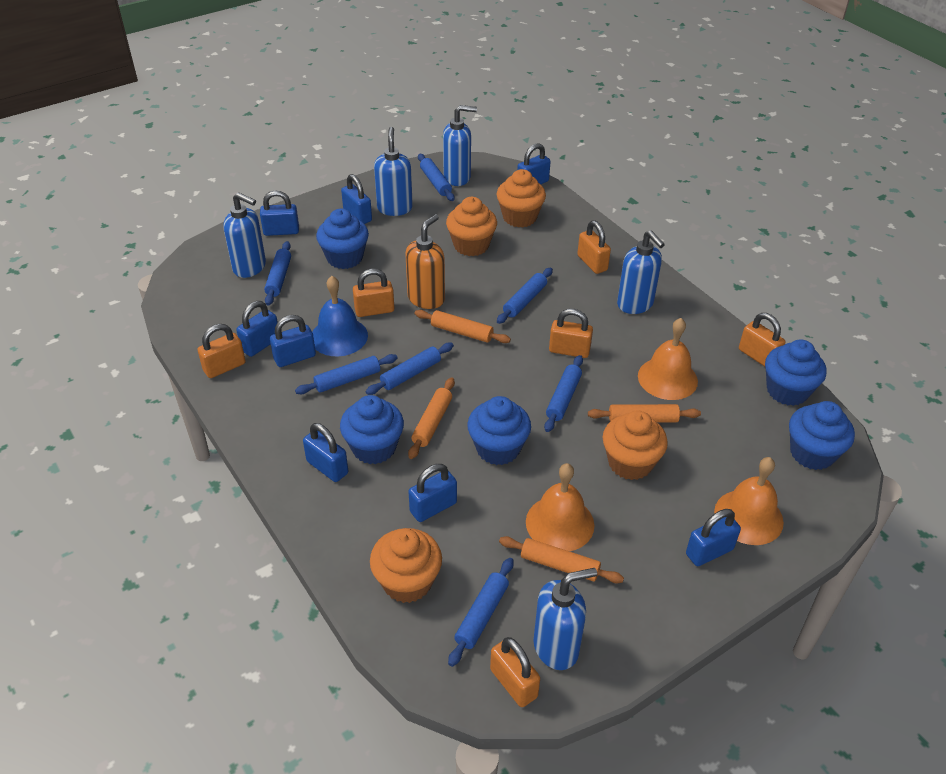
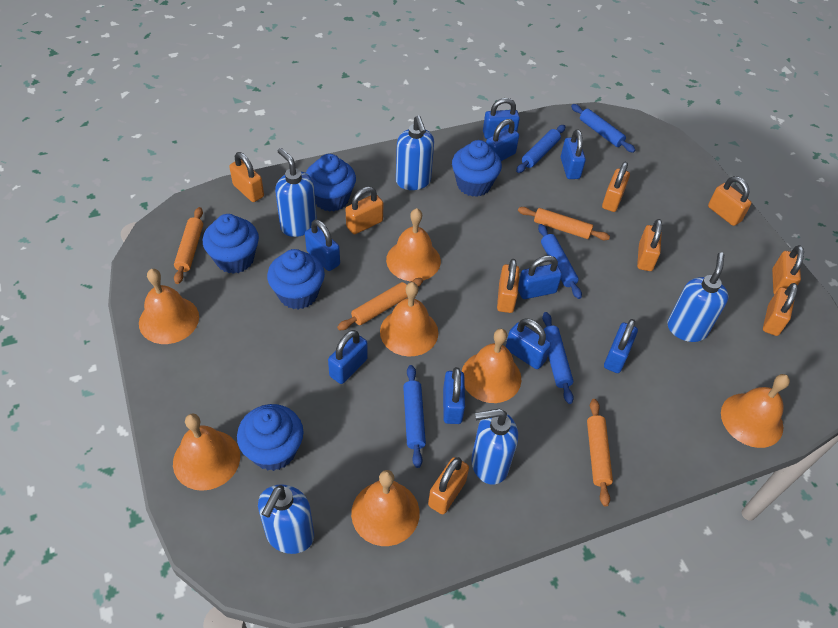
blue bell: [312,276,368,356] = 1 -> none = 0
blue padlock: [236,301,278,357] [260,191,299,236] [270,315,316,367] [303,423,348,482] [341,174,372,224] [409,464,457,522] [517,143,551,185] [686,509,741,566] = 8 -> [305,219,340,271] [328,330,368,384] [443,367,465,424] [483,98,520,139] [486,119,519,161] [506,318,551,369] [518,255,562,299] [561,129,586,179] [604,319,638,373] = 9
blue rolling pin: [264,241,291,306] [295,354,398,394] [366,343,454,395] [418,154,455,201] [448,558,514,667] [497,268,553,324] [544,355,583,432] = 7 -> [403,365,426,468] [516,125,565,173] [538,224,582,299] [542,312,574,404] [571,104,635,153] = 5
orange bell: [526,463,595,551] [638,318,698,400] [714,457,784,545] = 3 -> [139,269,199,344] [173,413,240,491] [351,470,420,546] [380,282,438,357] [386,208,441,281] [462,329,522,403] [721,374,790,448] = 7
orange cupcake: [370,528,442,603] [446,197,497,256] [497,169,546,227] [603,411,668,480] = 4 -> none = 0
orange padlock: [197,324,246,378] [353,269,394,317] [490,637,540,707] [549,309,593,358] [577,220,611,274] [739,313,785,367] = 6 -> [229,152,264,202] [346,187,383,234] [428,457,469,514] [497,259,519,313] [602,162,630,212] [637,219,662,271] [708,176,751,226] [763,283,798,336] [772,245,804,295] = 9
orange soap dispenser: [405,214,445,309] = 1 -> none = 0

